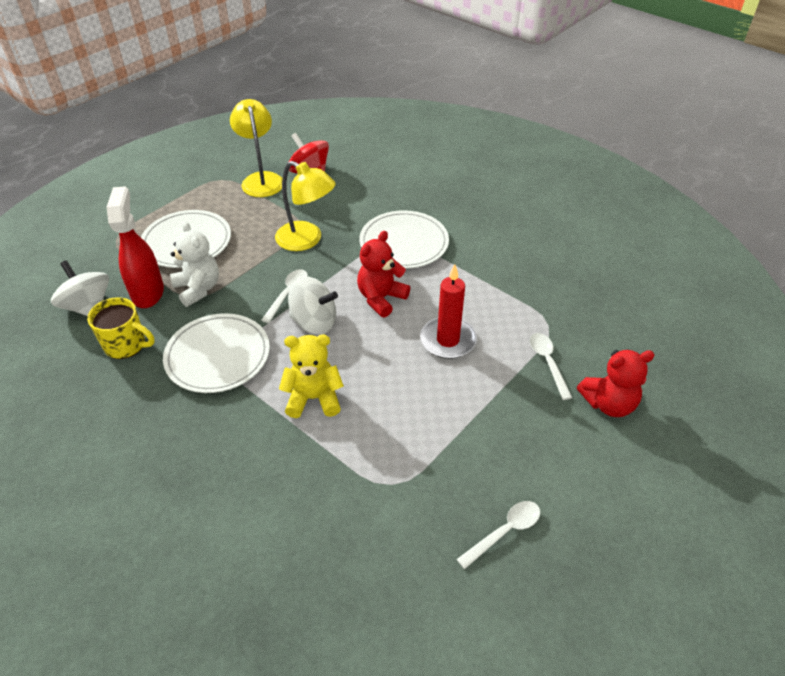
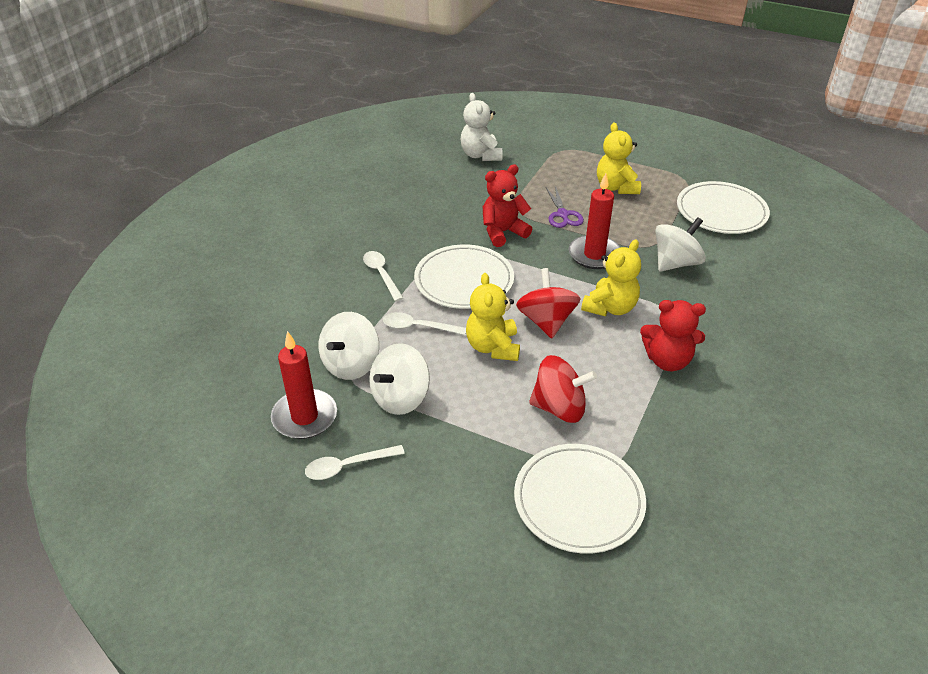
purple scissors: none = 0 -> [546,186,584,228] = 1
red candle: [420,264,477,359] = 1 -> [271,331,337,439] [568,173,621,269] = 2
red spinning top: [289,133,329,174] = 1 -> [516,268,581,339] [529,355,597,423] = 2
red spray bottle: [107,186,164,308] = 1 -> none = 0
white spinning top: [51,260,109,316] [288,276,338,335] = 2 -> [318,312,379,380] [369,343,430,415] [655,217,706,271] = 3
yellow lamp: [230,99,283,197] [275,161,336,251] = 2 -> none = 0
yellow mug: [87,297,155,359] = 1 -> none = 0
yellow teddy bear: [279,334,344,418] = 1 -> [466,273,520,361] [581,240,641,316] [597,123,641,194] = 3

